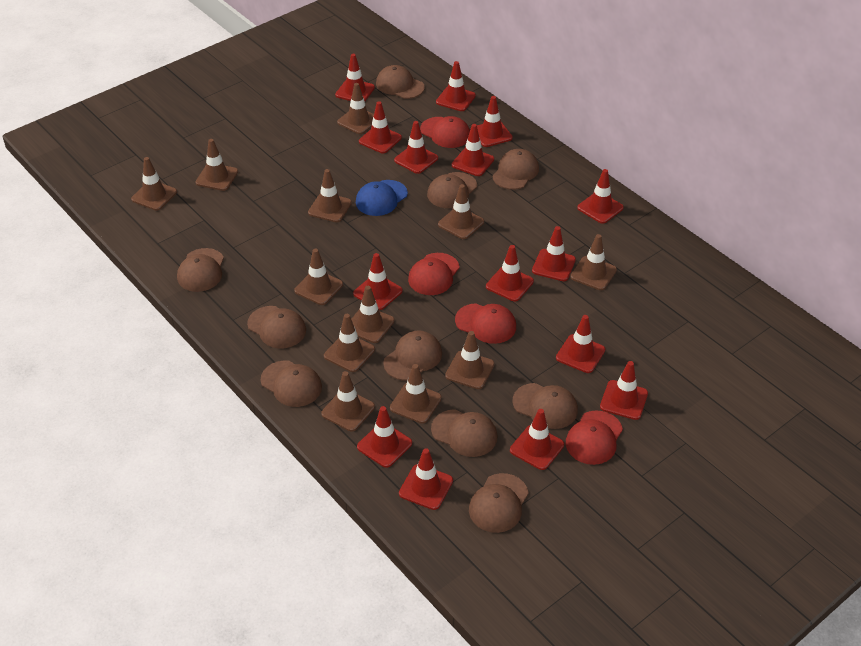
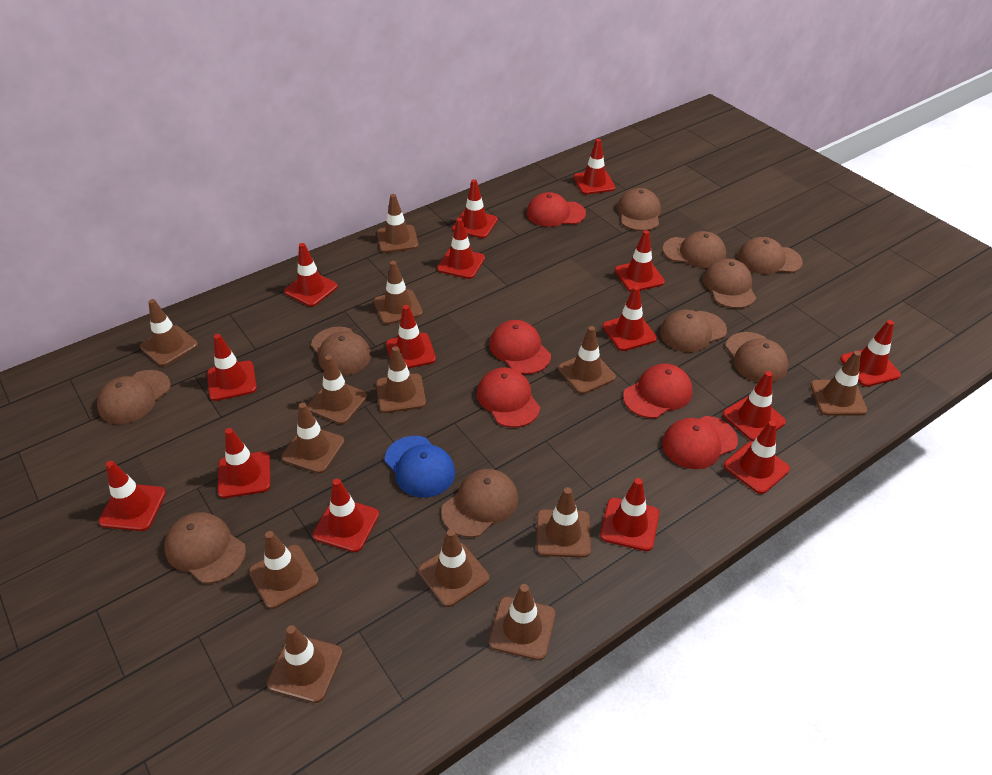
brown traffic cone: [131,157,177,210] [195,139,238,191] [294,249,343,305] [308,169,352,222] [321,371,375,431] [324,314,375,372] [337,83,374,134] [351,286,395,343] [390,364,442,424] [438,184,484,239] [445,331,494,389] [570,234,617,290] = 12 -> [140,299,198,366] [249,531,319,609] [267,625,342,703] [282,402,344,473] [307,355,367,424] [374,261,423,324] [376,346,426,413] [377,194,418,253] [418,529,489,607] [489,584,555,660] [536,487,591,558] [558,326,616,394] [810,351,867,416] = 13
red cap: [408,253,460,295] [420,116,470,148] [455,303,516,344] [566,410,623,465] = 4 -> [477,367,540,428] [489,320,551,374] [526,192,586,227] [623,364,693,418] [662,416,738,469] = 5

